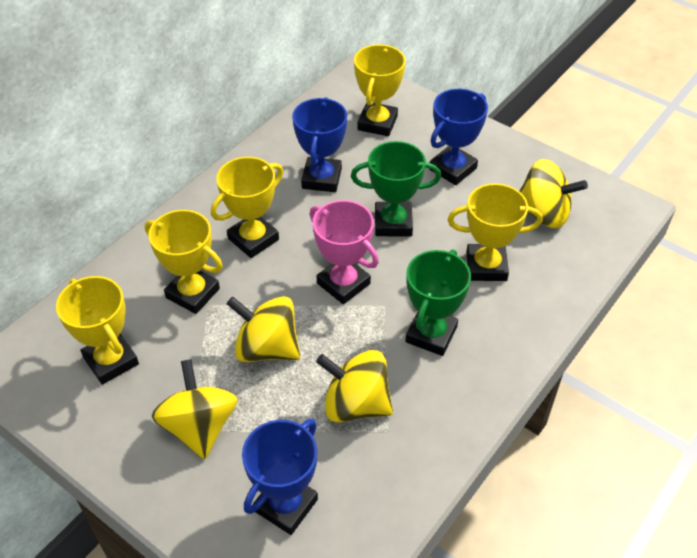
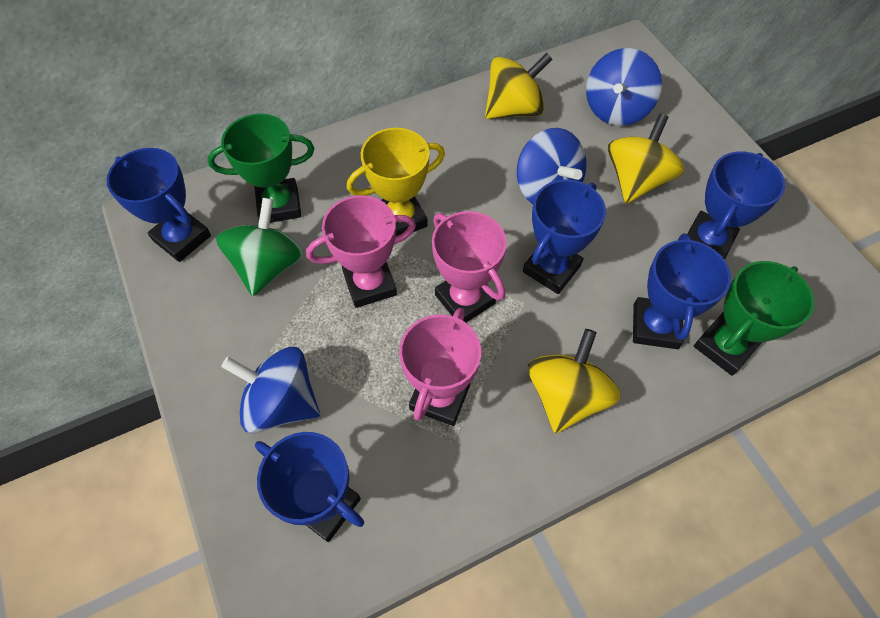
blue spinning top: none = 0 -> [221,347,320,433] [517,128,587,204] [586,48,662,126] = 3
blue trophy: [242,419,318,535] [292,97,347,192] [429,89,488,185] = 3 -> [106,148,211,262] [255,432,364,542] [523,179,606,294] [633,234,731,349] [687,152,785,260] = 5
green spinning top: none = 0 -> [216,198,304,296] = 1
pink trophy: [310,200,379,304] = 1 -> [306,195,416,308] [399,308,481,426] [432,211,507,323] = 3
yellow spinning top: [152,359,238,459] [227,296,300,362] [316,350,393,423] [520,159,588,228] = 4 -> [485,53,553,119] [528,329,621,433] [608,114,684,204] = 3
yellow trophy: [56,276,139,385] [145,210,223,314] [211,157,283,258] [354,45,406,136] [448,183,543,281] = 5 -> [347,128,445,236] = 1

